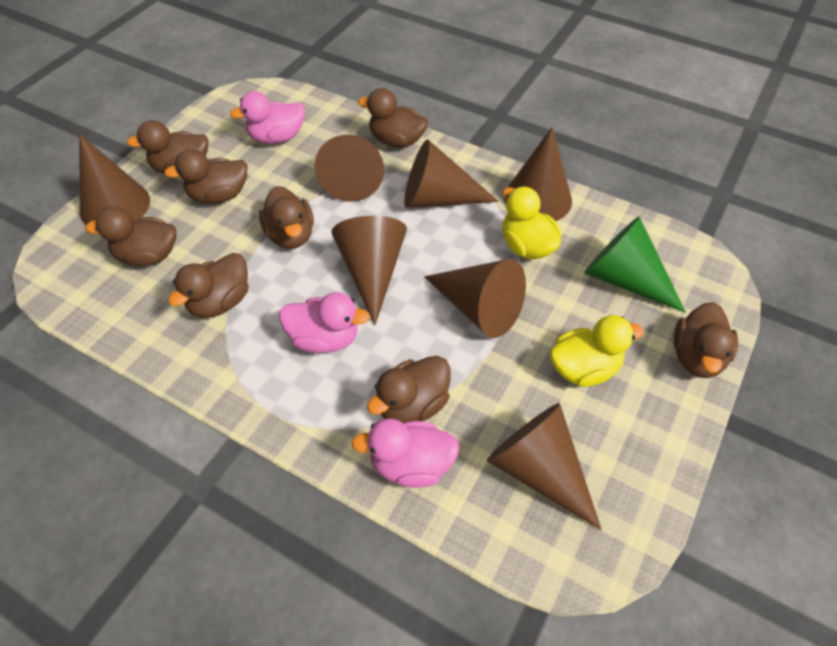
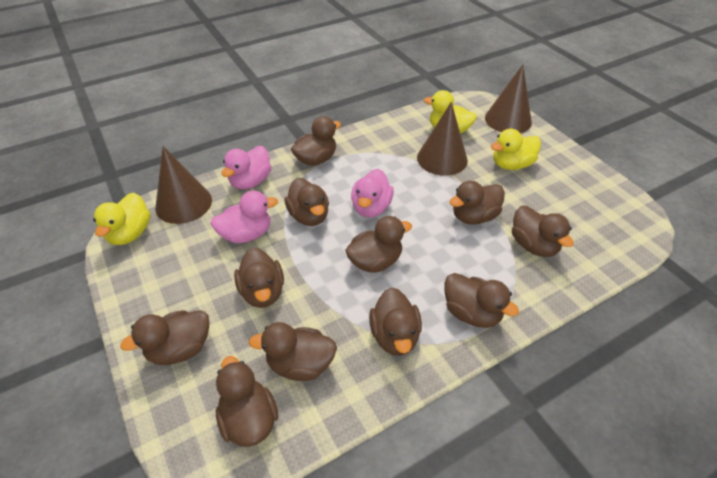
brown cone: [79,134,150,225] [314,135,384,201] [331,216,407,325] [404,139,499,208] [424,259,526,338] [487,403,602,530] [504,127,572,221] = 7 -> [155,146,212,224] [417,102,468,176] [485,65,532,133] = 3
brown duck: [85,207,177,266] [127,120,209,173] [164,149,248,204] [168,253,248,318] [259,186,314,249] [358,88,428,148] [367,356,451,423] [674,302,738,378] = 8 -> [120,310,209,365] [216,356,278,447] [234,248,284,308] [249,322,337,381] [285,178,329,226] [291,116,341,166] [345,216,412,273] [369,287,422,356] [444,273,519,328] [449,181,505,225] [512,206,574,257] = 11
green cone: [584,216,686,313] = 1 -> none = 0
yellow duck: [502,187,562,259] [549,315,644,387] = 2 -> [93,192,151,245] [424,90,477,134] [491,129,541,170] = 3

